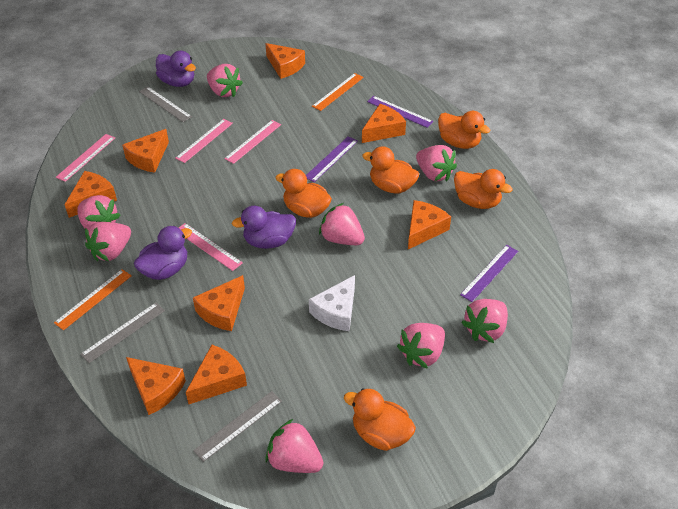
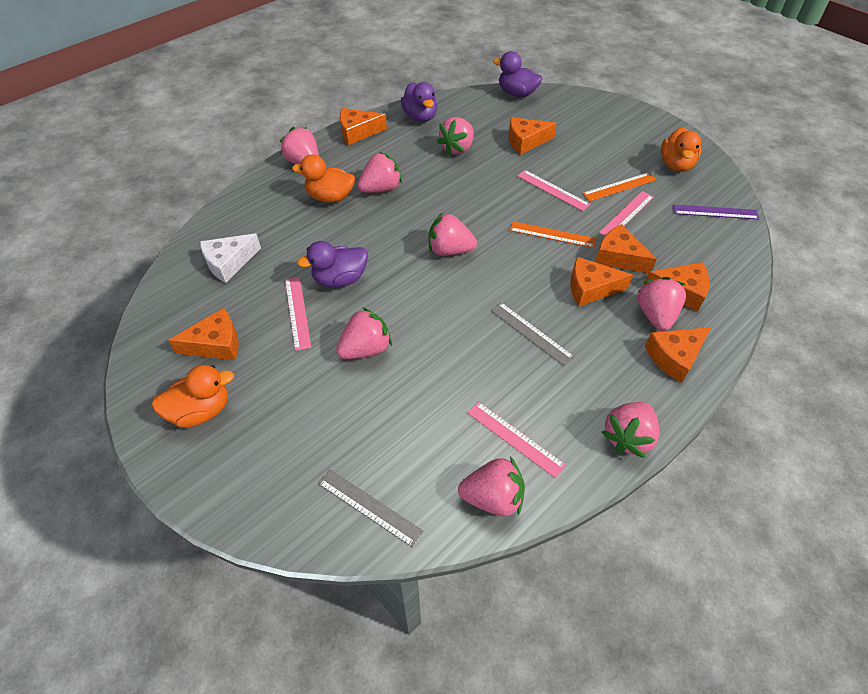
grey ruler: [80,303,165,363] [139,87,192,122] [193,391,282,462] = 3 -> [318,469,423,547] [491,302,575,366] = 2
orange cheese: [64,171,117,218] [122,129,169,173] [126,357,186,415] [186,345,247,404] [193,275,245,331] [265,43,305,79] [362,104,406,143] [408,200,451,249] = 8 -> [168,308,239,360] [340,108,387,145] [508,117,557,155] [570,257,633,306] [595,224,657,273] [644,262,710,312] [645,327,711,383] = 7
orange duck: [275,169,332,218] [344,388,416,451] [362,146,419,193] [438,111,490,149] [454,169,513,209] = 5 -> [152,365,234,428] [292,154,355,203] [661,127,701,172] = 3
purple ruler: [306,136,358,182] [367,96,434,128] [460,245,518,302] = 3 -> [673,204,759,220] = 1

